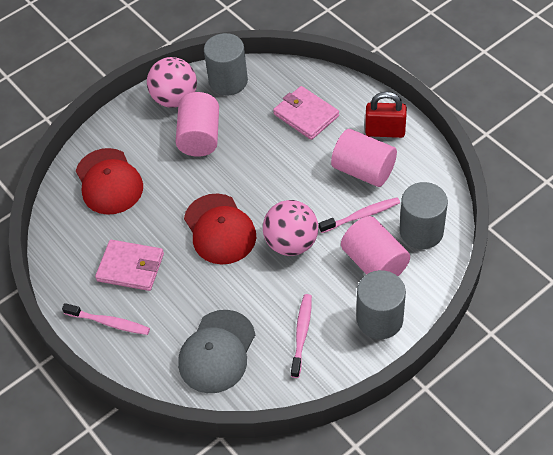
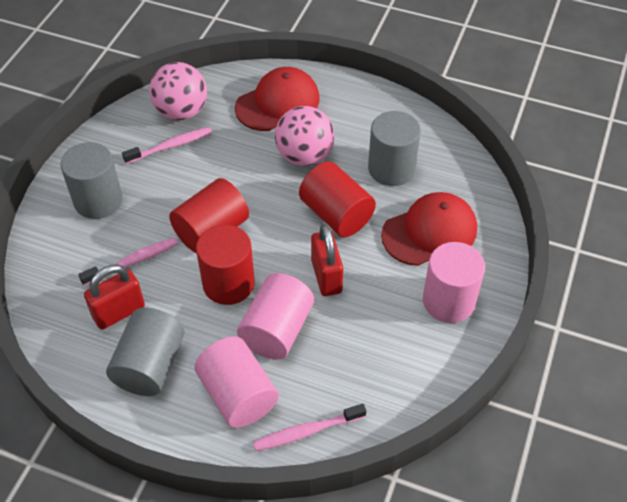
grey cap: [178,310,255,393] = 1 -> none = 0
pink wallet: [95,240,164,291] [273,86,339,140] = 2 -> none = 0
red cylinder: none = 0 -> [169,178,249,253] [196,225,255,305] [299,162,376,237] = 3
red padlock: [365,92,407,138] = 1 -> [84,264,145,329] [311,224,343,296] = 2

